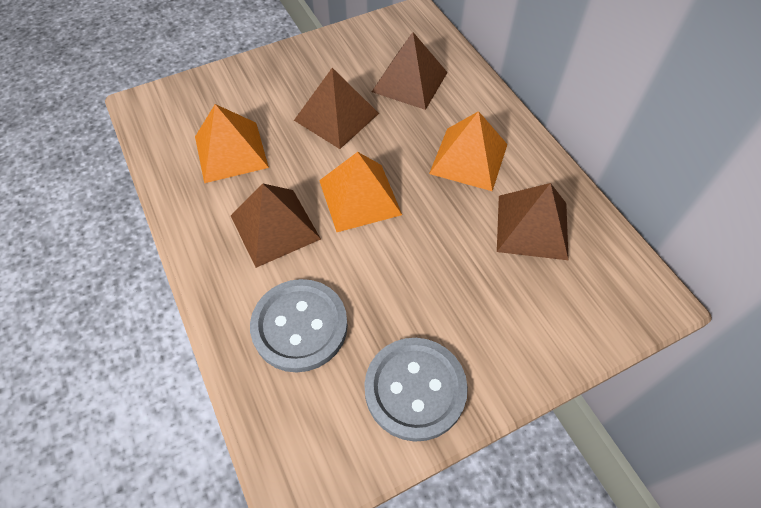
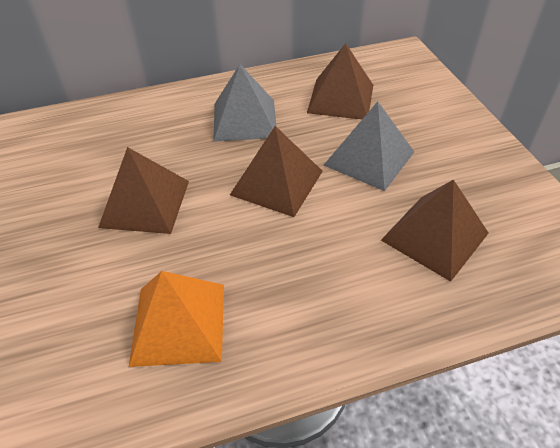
grey button: [250,279,348,372] [364,338,468,442] = 2 -> none = 0
grey pyramid: none = 0 -> [213,64,276,142] [324,101,414,191] = 2
orange pyramid: [195,104,269,183] [319,152,402,232] [429,111,507,191] = 3 -> [129,271,224,367] = 1

